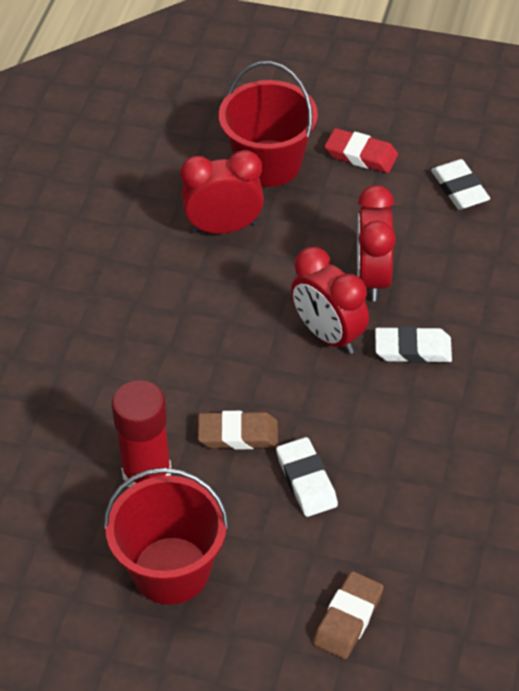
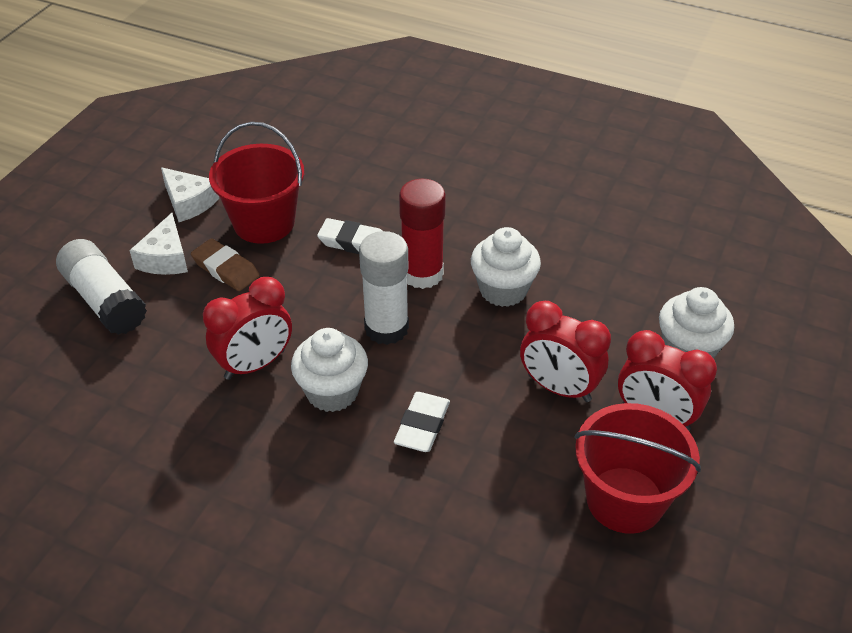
brown eraser: [198,411,278,450] [313,571,384,659] = 2 -> [191,238,260,291] = 1
red eraser: [324,128,398,173] = 1 -> none = 0
white cheese: none = 0 -> [129,213,188,275] [161,167,219,222] = 2
white cupcake: none = 0 -> [291,328,368,412] [471,227,541,307] [659,287,734,359] = 3
white eraser: [276,437,338,517] [375,326,452,363] [431,159,490,210] = 3 -> [317,218,382,254] [394,392,450,452] = 2
white glue stick: none = 0 -> [56,239,147,335] [359,231,409,345] = 2

